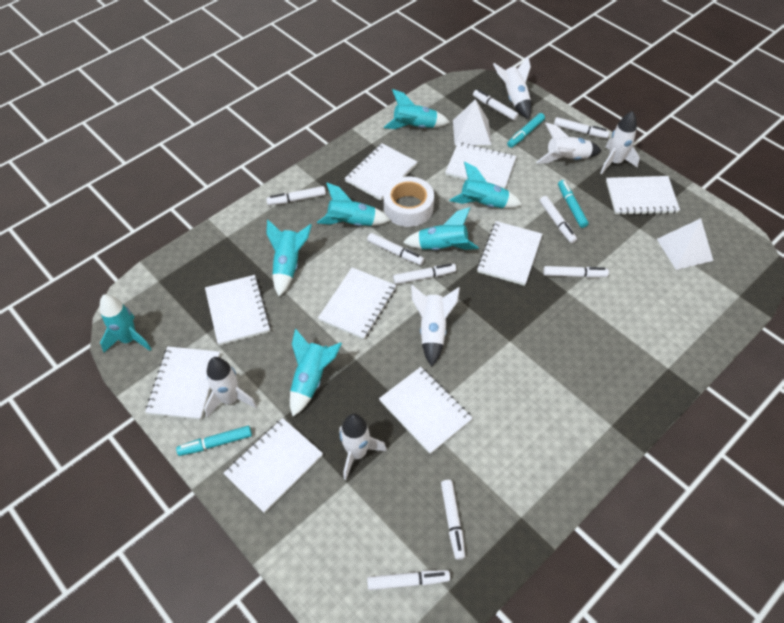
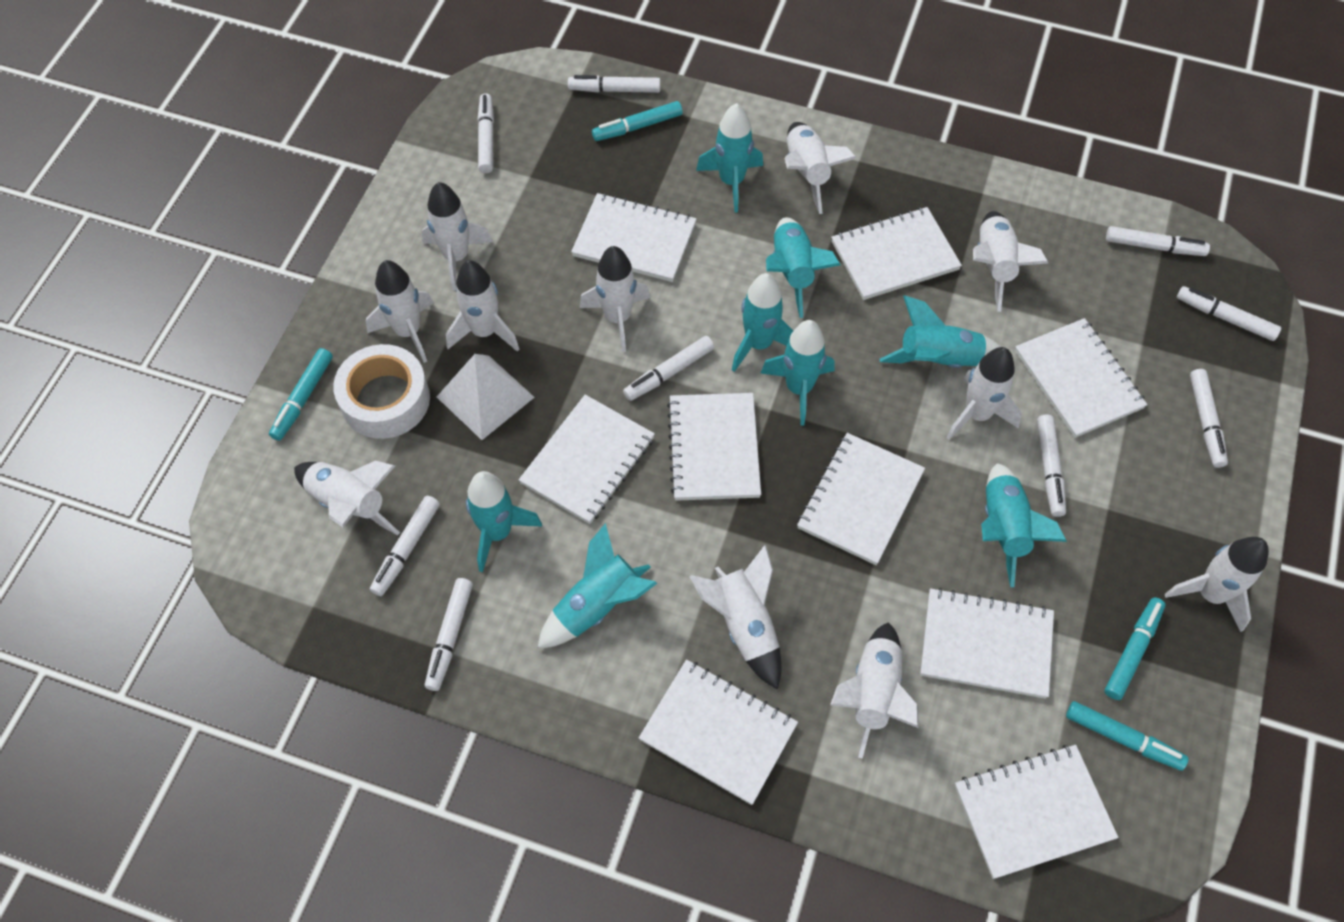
turquoise marker: [176,426,252,456] [507,113,545,148] [558,180,588,228] = 3 -> [269,348,333,441] [592,101,683,141] [1066,701,1189,771] [1105,597,1166,700] = 4
turquoise rocket: [100,294,151,353] [266,220,312,296] [290,329,342,417] [317,182,391,226] [384,89,450,129] [403,207,479,250] [450,162,522,209] = 7 -> [466,471,542,572] [538,523,657,648] [696,103,763,213] [732,273,793,372] [760,320,834,425] [766,217,841,318] [879,295,1001,368] [981,463,1067,587] = 8
white pyramid: [453,99,491,145] [657,218,713,270] = 2 -> [437,354,535,440] = 1
white rocket: [204,357,257,417] [339,413,387,480] [411,285,460,367] [493,56,531,119] [536,123,601,163] [600,111,640,174] = 6 -> [294,461,400,536] [366,260,434,363] [422,182,493,290] [446,260,519,352] [579,246,650,353] [689,545,782,690] [784,122,857,214] [830,622,919,759] [947,347,1022,440] [973,211,1049,312] [1165,537,1269,632] = 11

